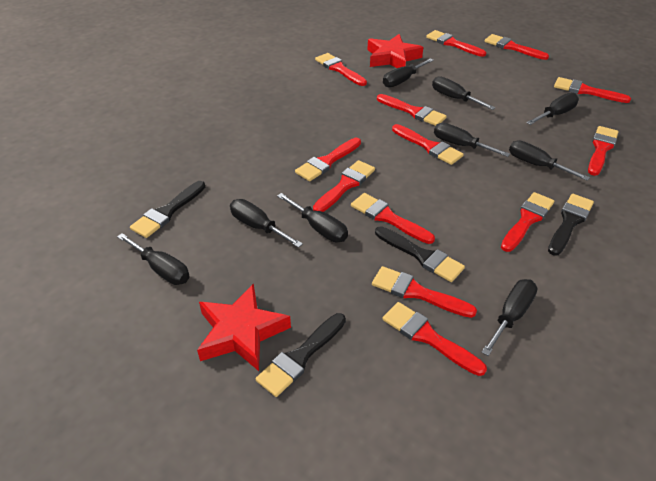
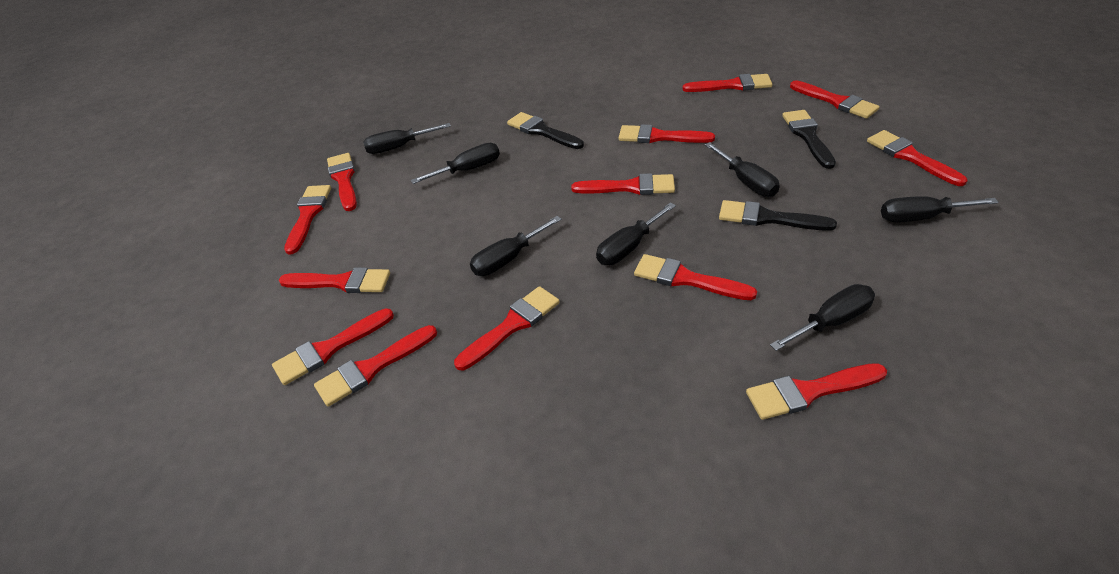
black brush: [130,181,205,238] [256,313,346,397] [375,226,465,282] [548,194,594,256] = 4 -> [507,112,584,149] [719,200,837,231] [782,110,836,169] = 3
black screwdriver: [117,233,190,285] [230,199,303,248] [277,193,348,242] [383,58,434,87] [432,76,495,110] [434,123,510,157] [481,279,538,356] [509,140,590,181] [526,93,579,125] = 9 -> [363,123,451,154] [411,143,500,184] [470,216,562,276] [596,202,676,265] [705,142,780,197] [770,284,875,351] [881,196,999,223] = 7
red star: [197,283,291,371] [367,34,423,68] = 2 -> none = 0

